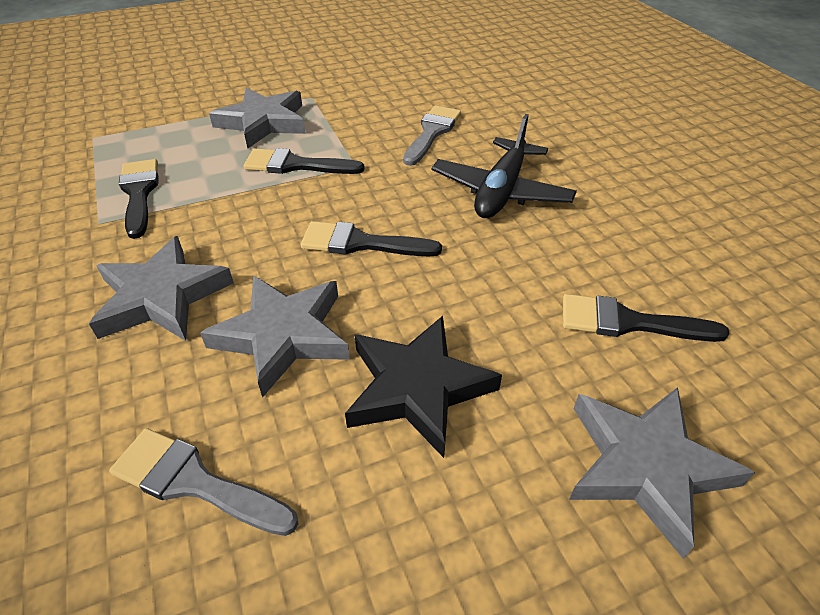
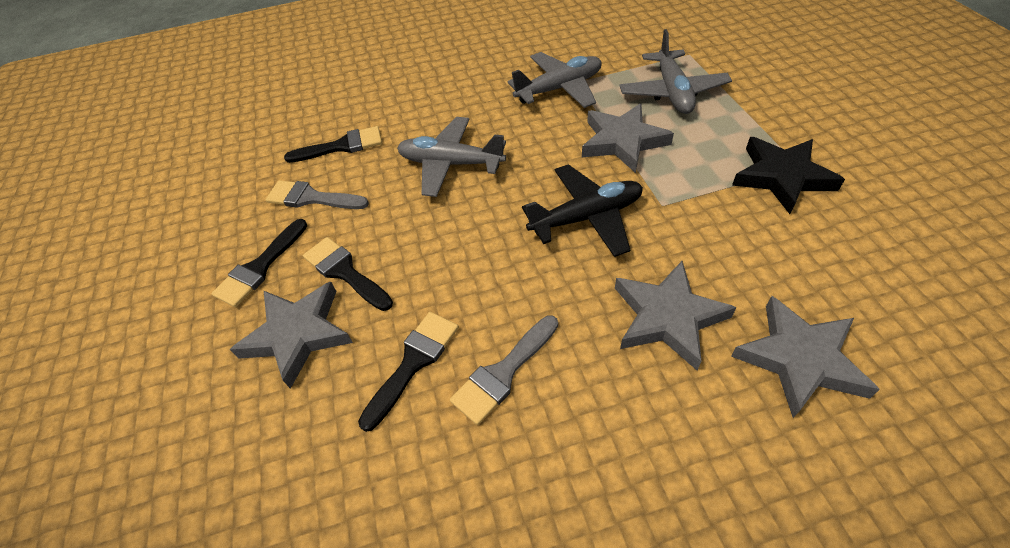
grey plane: none = 0 -> [397,117,506,197] [508,52,602,108] [619,29,732,114] = 3

